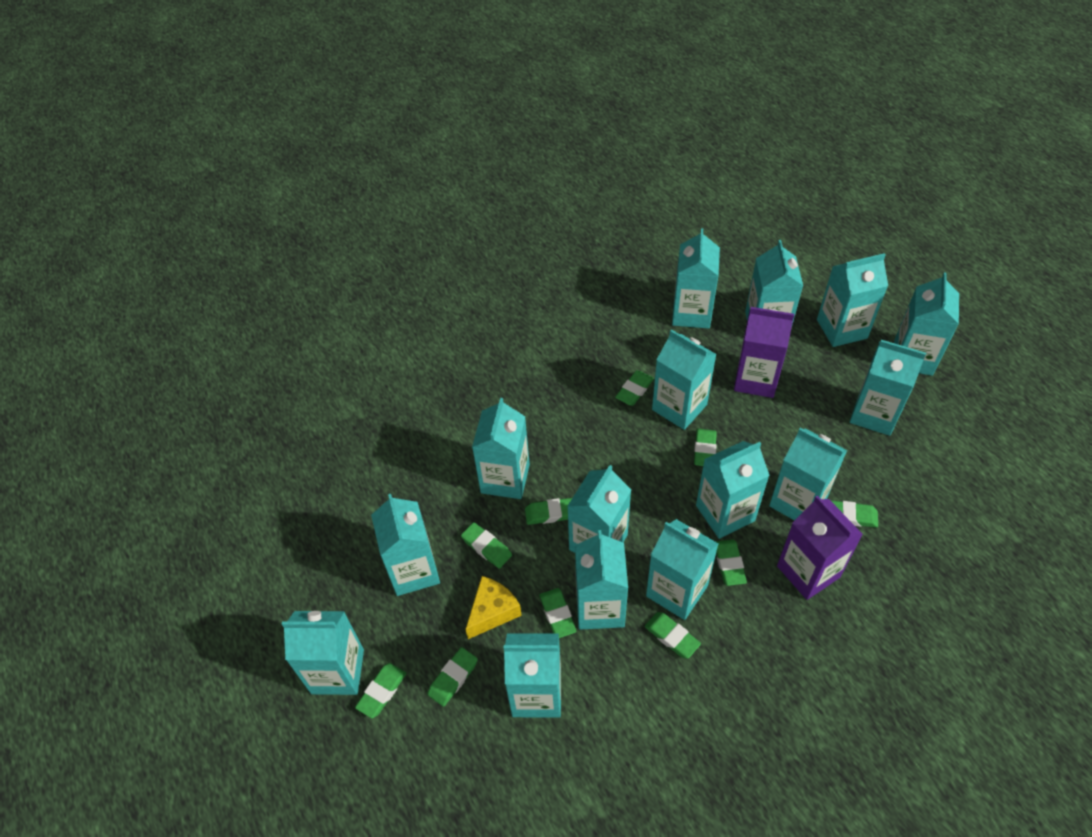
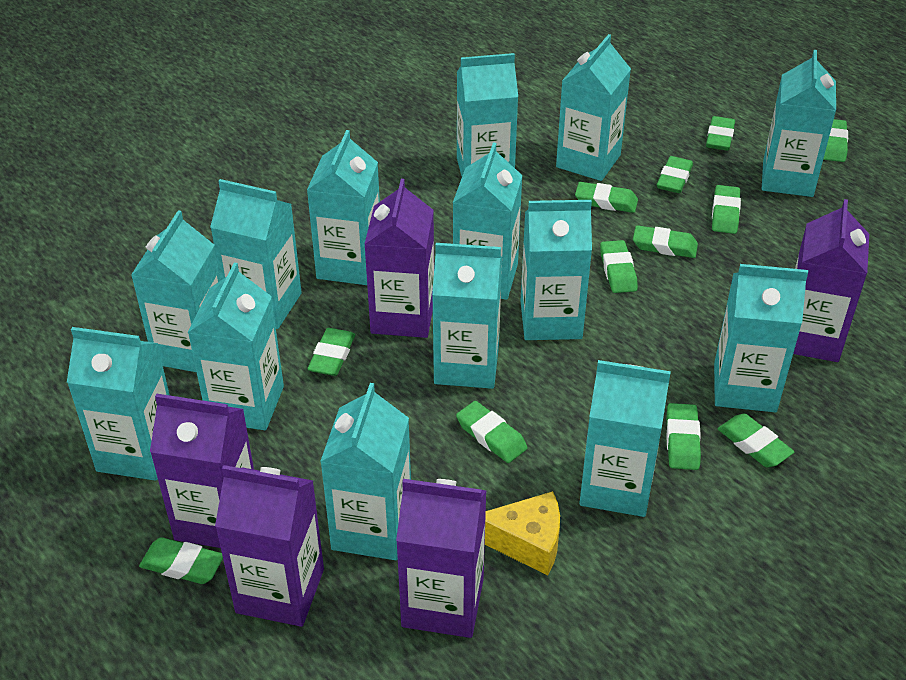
green eraser: [355,663,406,718] [428,647,478,707] [461,522,512,569] [525,498,572,525] [539,588,576,638] [615,370,654,406] [645,612,701,659] [694,428,717,466] [715,539,747,586] [831,500,878,528] = 10 -> [139,537,223,584] [308,328,355,376] [456,401,528,463] [575,182,638,213] [600,240,638,293] [633,225,698,258] [657,156,693,193] [666,403,701,470] [706,116,735,151] [712,185,741,234] [718,414,794,467] [823,119,848,162] = 12
purple carton: [734,307,794,398] [777,495,863,600] = 2 -> [150,393,254,548] [215,465,324,627] [365,179,434,338] [396,479,487,638] [793,199,869,362] = 5
turquoise carton: [282,611,364,695] [371,494,440,596] [472,398,530,499] [504,633,561,718] [567,465,631,553] [575,530,628,630] [646,519,718,620] [652,329,717,430] [672,228,720,329] [696,441,770,539] [745,240,803,325] [769,428,847,520] [817,253,888,347] [850,340,926,436] [894,272,959,376] = 15 -> [67,327,170,481] [131,210,220,372] [187,263,284,430] [210,179,302,329] [307,130,380,285] [320,383,411,560] [432,243,502,389] [453,142,523,300] [457,53,518,176] [520,200,592,340] [556,34,631,181] [579,360,671,517] [714,264,808,412] [762,50,836,197] = 14

